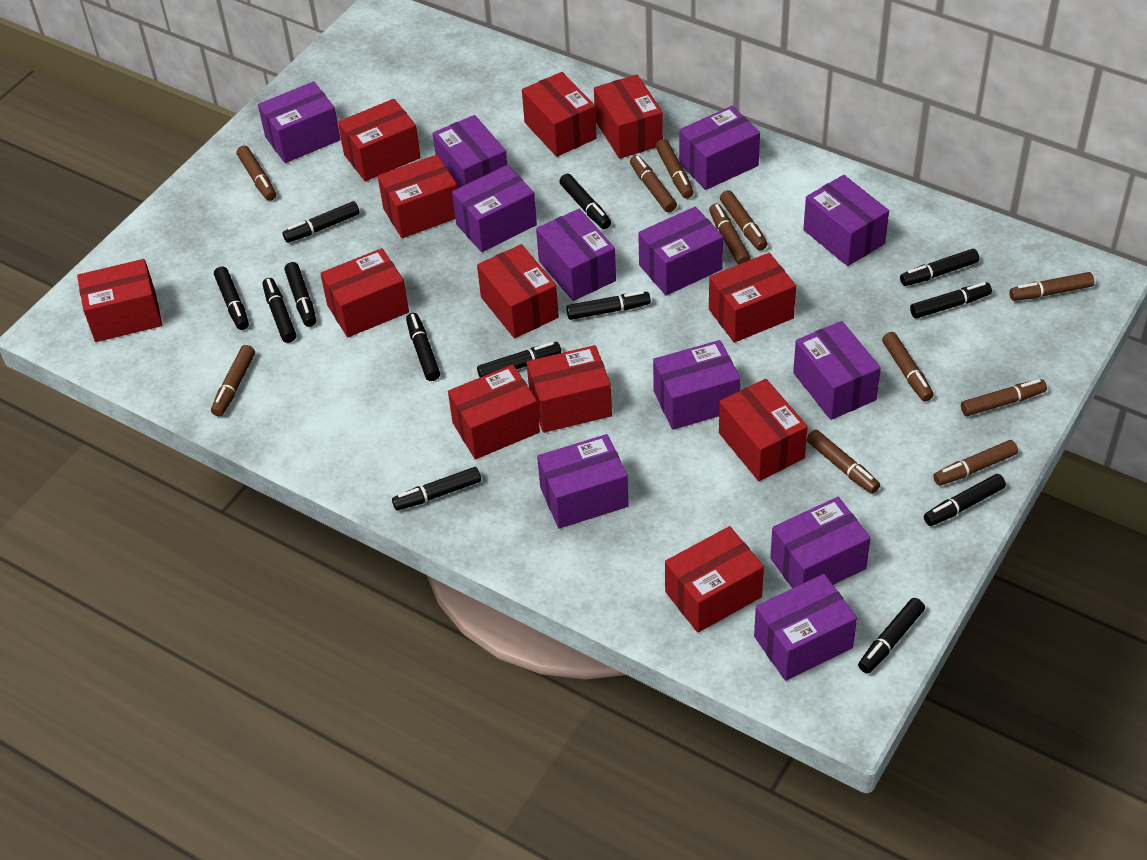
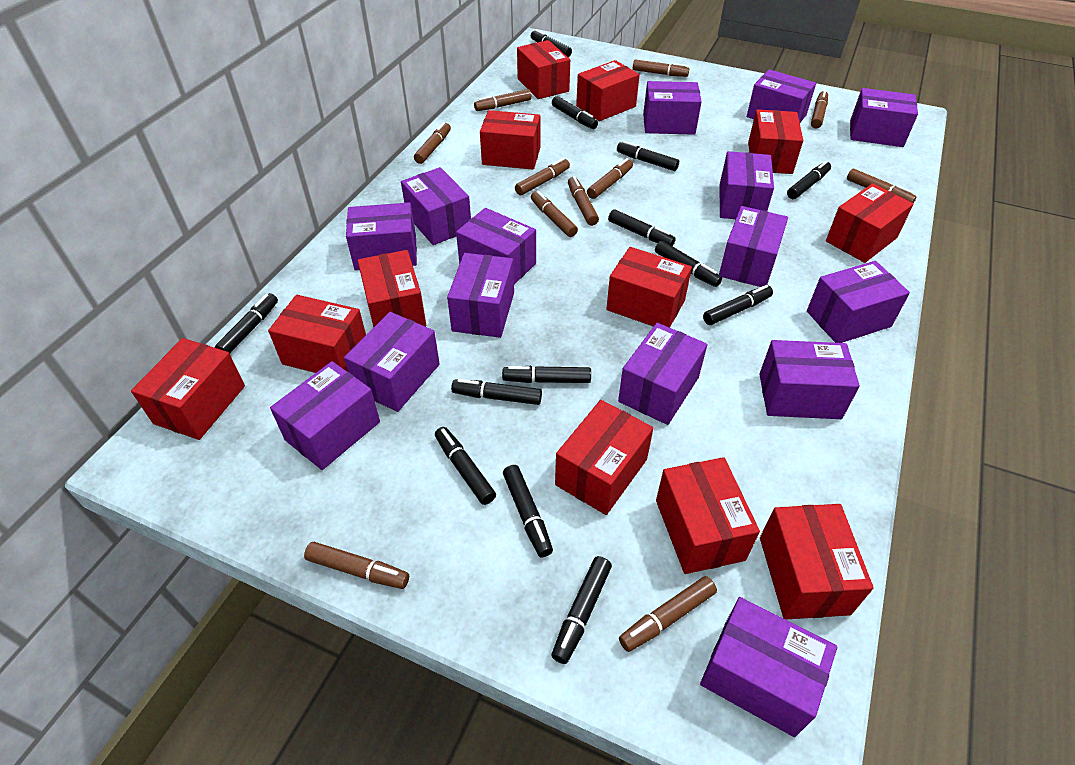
purple box: [258,81,341,163] [433,115,507,188] [452,165,537,252] [536,209,616,301] [537,434,629,529] [638,207,723,296] [653,340,741,430] [679,106,760,190] [754,574,857,681] [770,497,871,588] [793,321,881,420] [803,175,889,266] = 12 -> [270,361,380,470] [344,312,440,412] [346,202,417,271] [401,167,471,245] [447,253,514,338] [456,208,536,284] [618,323,707,425] [643,81,702,135] [700,597,837,737] [719,151,774,219] [719,206,788,287] [747,69,816,123] [759,340,860,419] [807,261,910,343] [850,88,918,147] = 15

